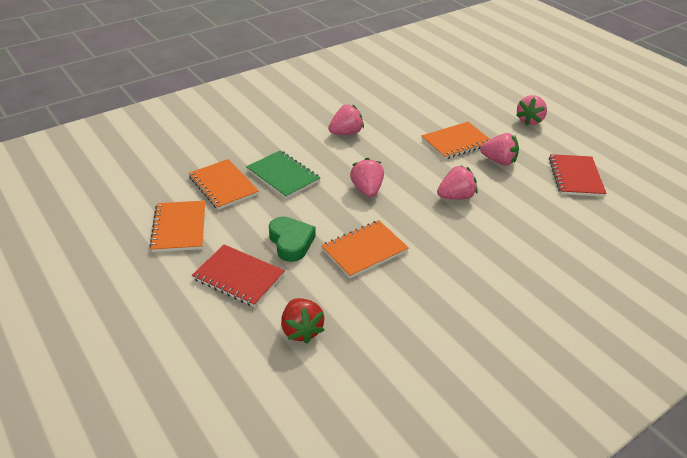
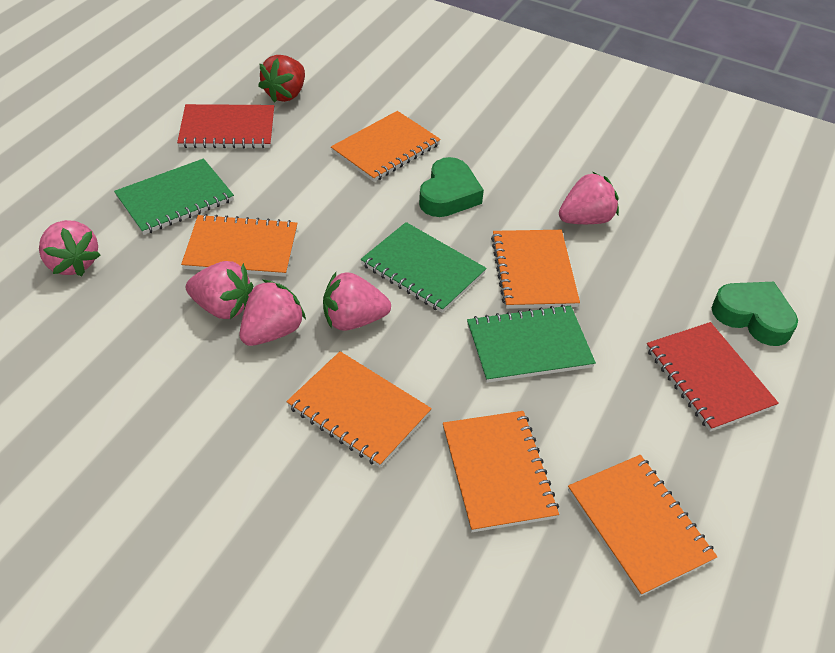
green heart: [269,216,315,262] = 1 -> [419,157,484,217] [712,282,798,346] = 2
green notebook: [246,150,320,199] = 1 -> [114,158,234,235] [361,222,487,313] [467,305,596,383] = 3
orange notebook: [149,201,205,252] [189,159,259,210] [321,220,409,278] [421,122,491,159] = 4 -> [181,214,297,277] [286,351,432,467] [331,111,441,182] [443,411,559,532] [491,230,580,309] [568,455,718,597] = 6

